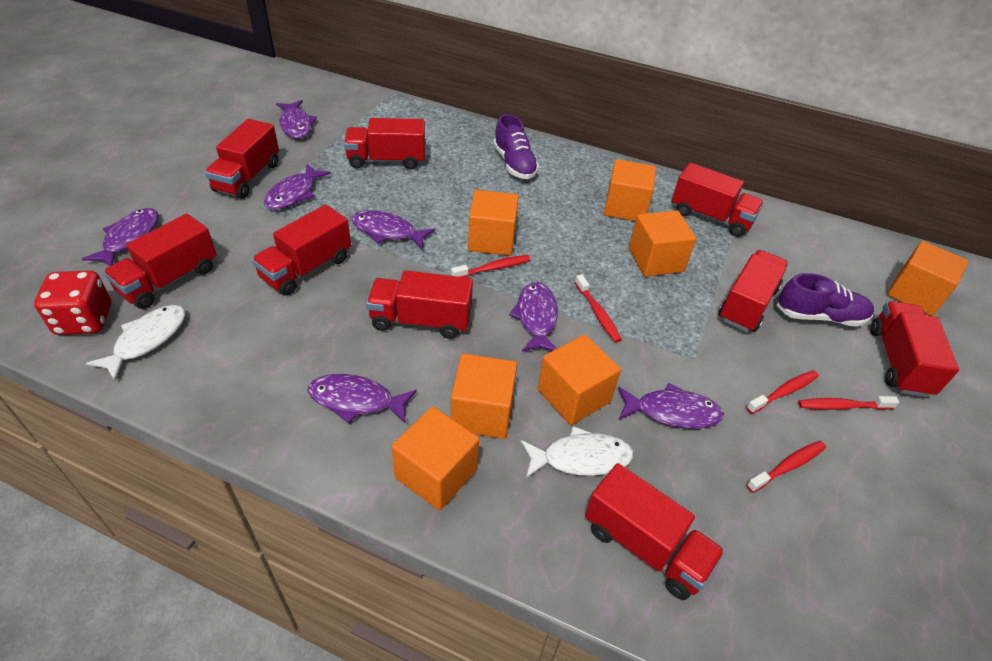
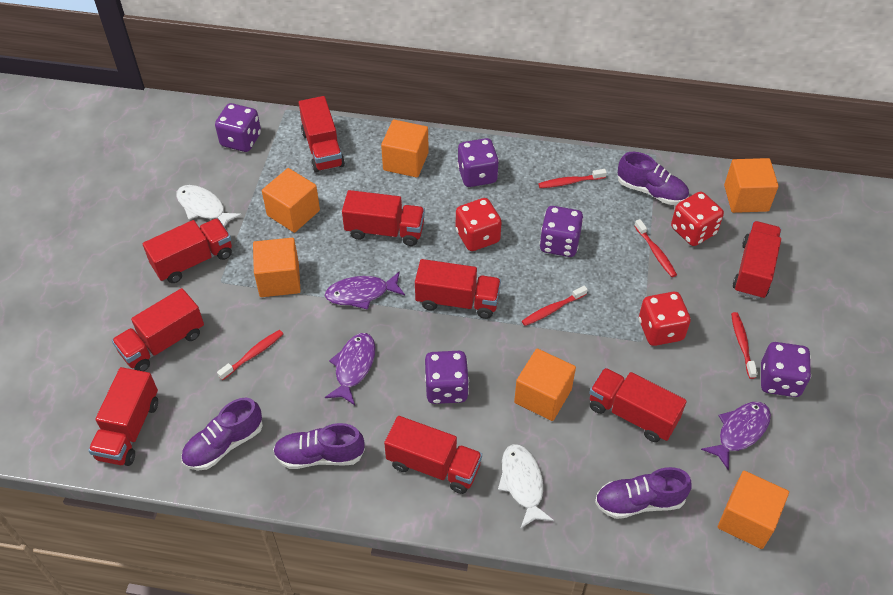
orange cube: [391,406,479,511] [451,354,517,439] [468,190,519,256] [538,334,621,425] [604,159,656,221] [629,210,696,277] [887,241,969,316] = 7 -> [253,238,301,297] [262,168,320,233] [381,120,429,178] [514,349,576,421] [718,471,789,549] [724,158,779,213] = 6
purple dice: none = 0 -> [215,103,261,152] [425,351,469,404] [457,138,499,187] [539,206,584,257] [761,342,811,397] = 5
purple fish: [82,208,159,266] [264,164,331,210] [276,100,317,139] [308,374,417,424] [351,210,435,249] [509,282,558,352] [618,383,724,429] = 7 -> [325,271,405,310] [325,333,375,405] [701,402,771,470] = 3
purple shoe: [493,114,539,179] [777,273,874,327] = 2 -> [181,398,263,470] [273,423,365,469] [595,467,692,519] [618,152,689,205] = 4
red dice: [34,270,111,335] = 1 -> [456,198,502,251] [639,292,691,346] [671,192,724,246] = 3

